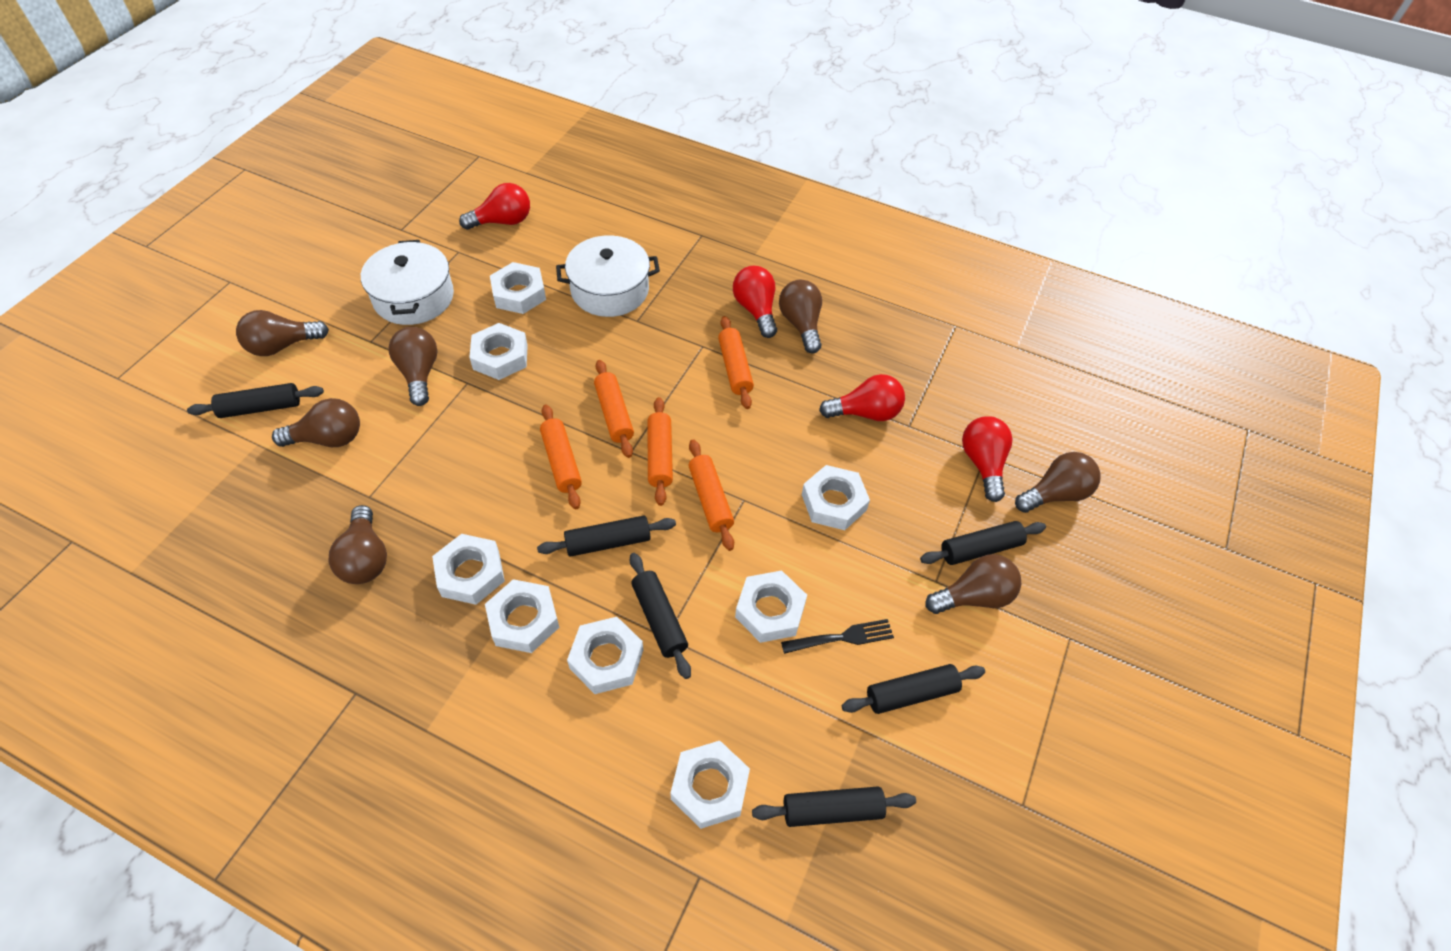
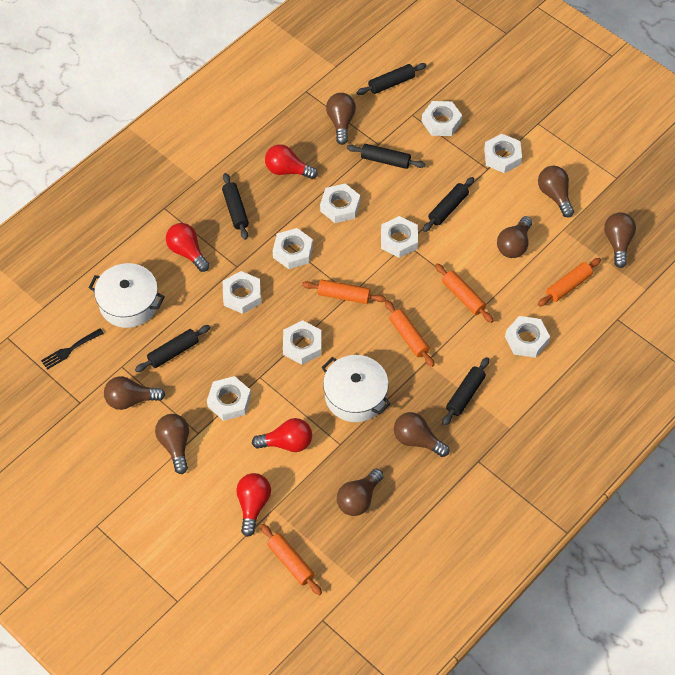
brown light bulb: [236,310,329,356] [272,398,360,447] [328,505,387,584] [389,327,437,406] [779,280,822,354] [926,554,1021,614] [1015,452,1101,513] = 7 -> [104,376,165,410] [155,414,189,474] [326,93,356,145] [337,468,384,516] [394,412,450,457] [497,216,532,258] [538,166,574,218] [604,212,636,268] = 8
white nut: [432,534,505,605] [469,323,528,380] [485,579,559,653] [490,262,546,314] [567,617,643,694] [670,741,750,829] [735,571,807,643] [802,465,870,530] = 8 -> [207,376,251,421] [223,271,261,314] [273,228,313,269] [283,320,322,364] [320,183,360,223] [381,216,418,258] [422,101,462,136] [484,134,522,173] [505,316,550,358] = 9

